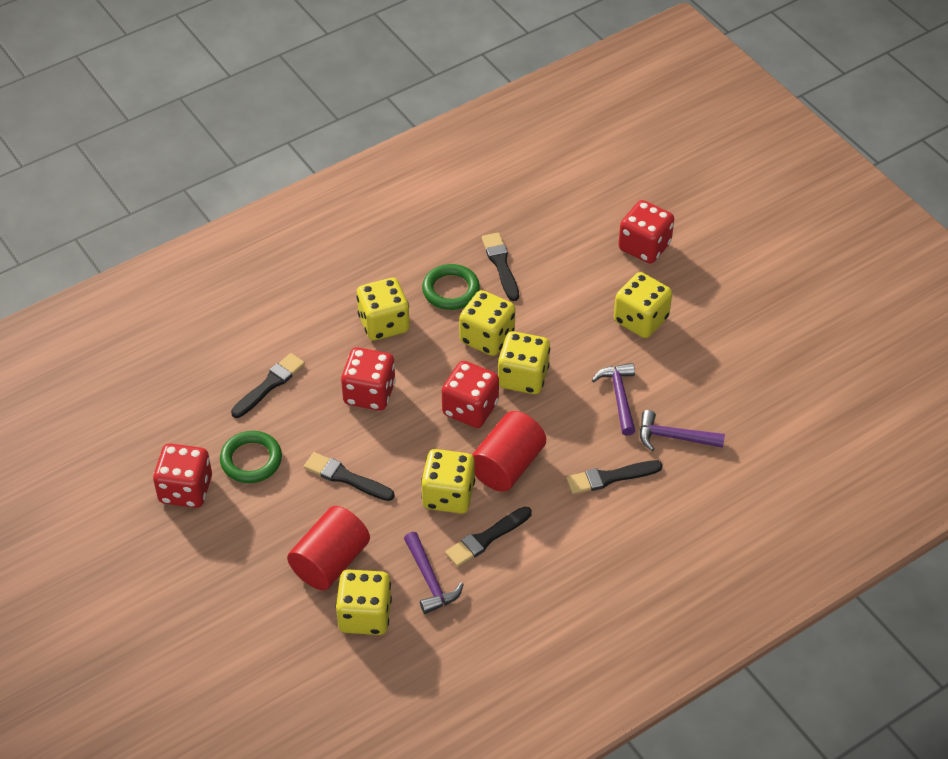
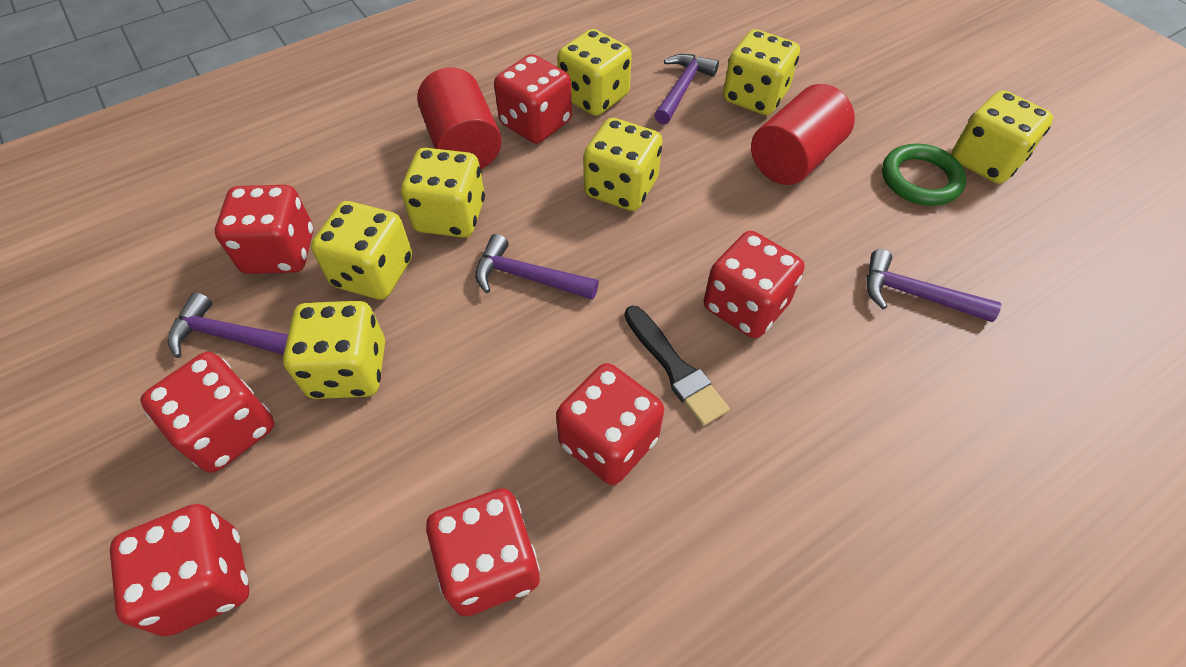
black brush: [231,353,305,418] [304,452,395,501] [445,507,532,567] [482,232,519,301] [566,460,663,494] = 5 -> [625,306,730,426] = 1
green ring: [220,431,282,483] [422,264,480,310] = 2 -> [882,144,966,206] = 1
purple hammer: [404,532,464,614] [592,363,636,436] [640,410,725,451] = 3 -> [168,292,288,358] [475,234,599,300] [654,54,719,124] [866,249,1001,322] = 4
red dice: [153,444,212,508] [341,347,396,411] [442,361,499,428] [618,200,674,264] = 4 -> [110,504,249,637] [140,352,274,473] [215,185,313,274] [426,488,540,616] [494,54,572,144] [556,363,664,485] [704,231,805,338] = 7
yellow dice: [336,569,392,635] [357,278,410,341] [421,449,475,514] [459,290,515,356] [498,331,550,394] [614,272,672,338] = 6 -> [283,301,385,399] [311,201,412,300] [401,148,485,238] [557,29,632,116] [583,118,662,211] [723,29,800,115] [951,90,1054,184] = 7

